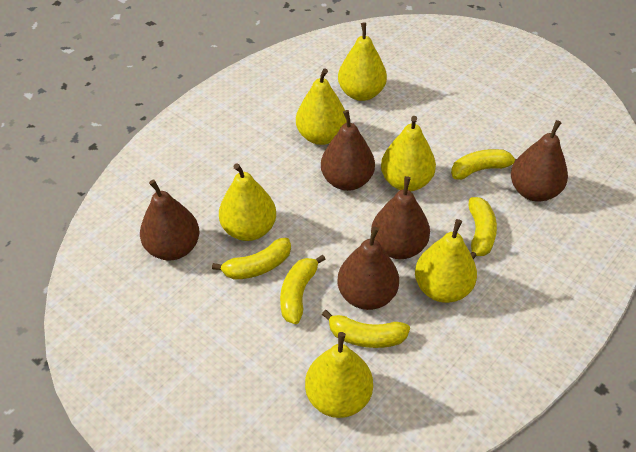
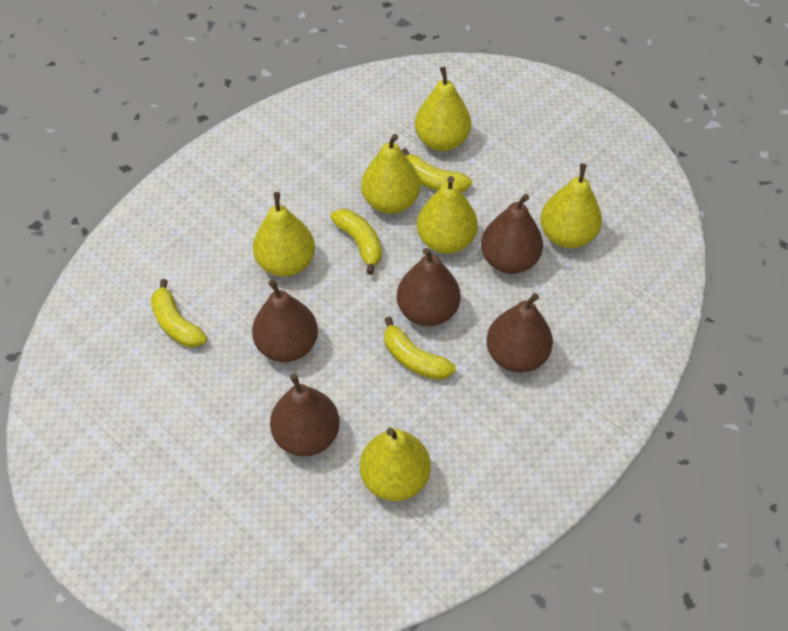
yellow banana: [212,238,291,280] [280,254,326,324] [322,310,410,348] [451,149,516,180] [469,197,497,259] = 5 -> [151,279,207,348] [330,209,382,275] [384,317,456,380] [402,148,472,192] = 4

